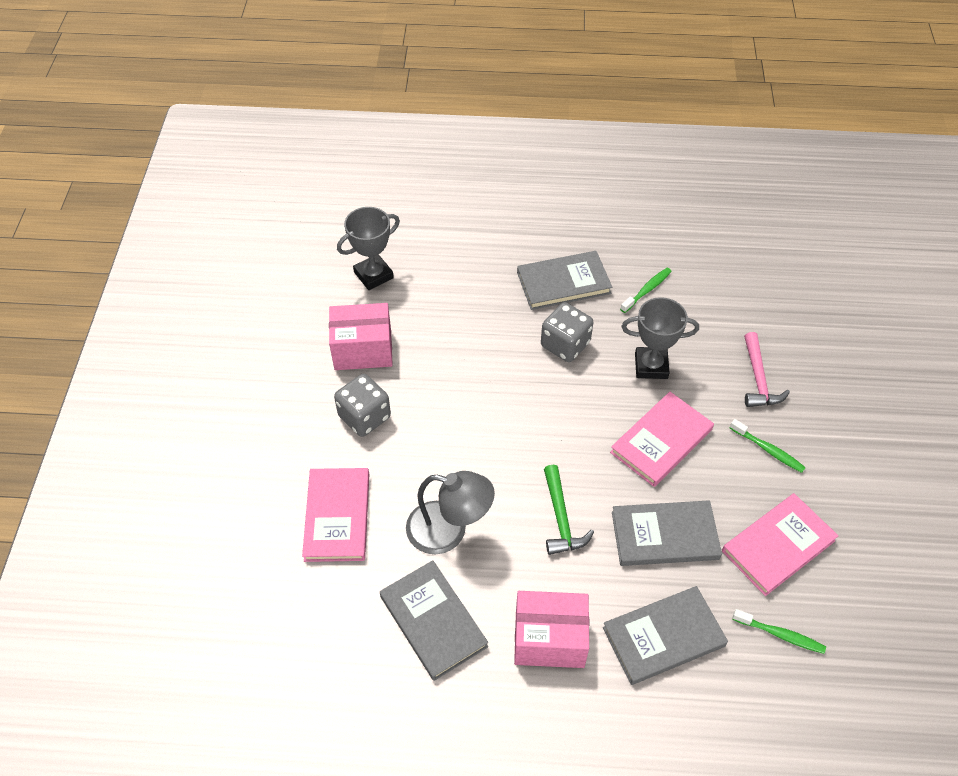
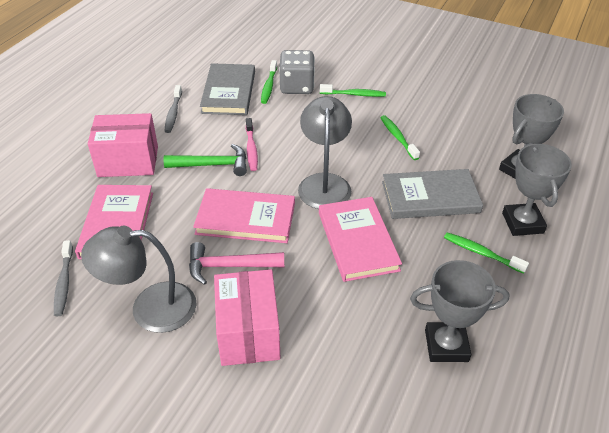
green toothbrush: [620,268,672,313] [730,419,806,473] [732,609,826,654] = 3 -> [261,60,277,104] [319,84,386,97] [380,115,420,160] [444,232,529,274] = 4
grey book: [380,560,488,681] [517,251,612,310] [603,586,728,685] [612,500,722,566] = 4 -> [200,63,255,115] [382,169,483,219] = 2
grey dice: [334,374,391,437] [541,302,594,362] = 2 -> [279,50,315,94] = 1
grey lamp: [406,471,495,554] = 1 -> [81,226,197,333] [298,96,352,209] = 2
grey toothbrush: none = 0 -> [54,240,73,316] [164,85,182,133] = 2
grey trophy: [337,207,400,290] [622,297,699,379] = 2 -> [410,260,510,362] [499,94,564,179] [502,143,572,236] = 3
pink toothbrush: none = 0 -> [246,118,258,171] = 1

